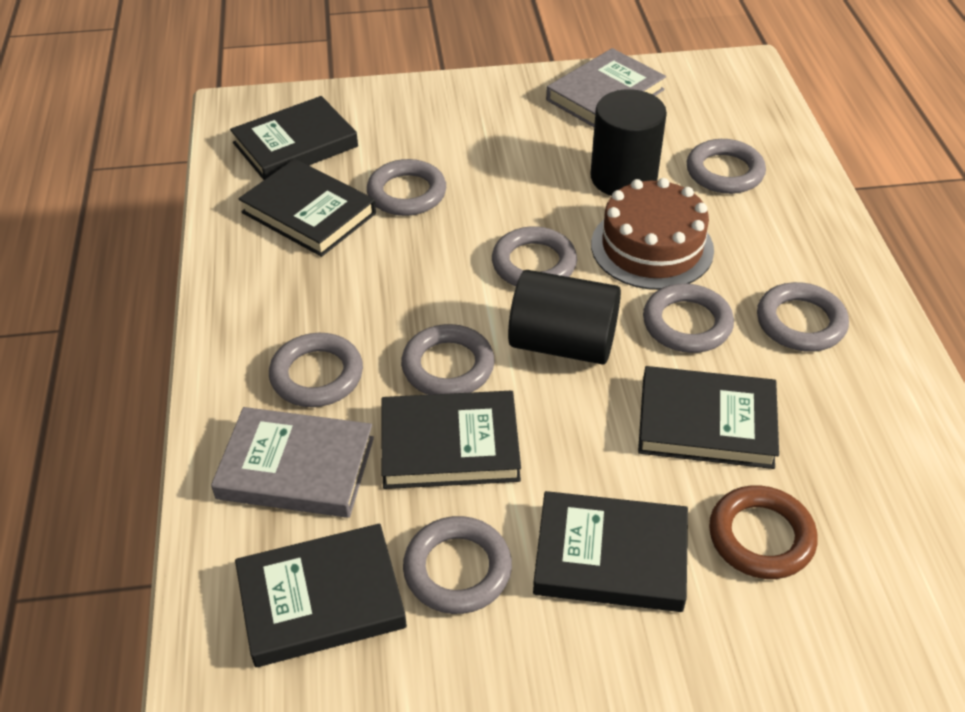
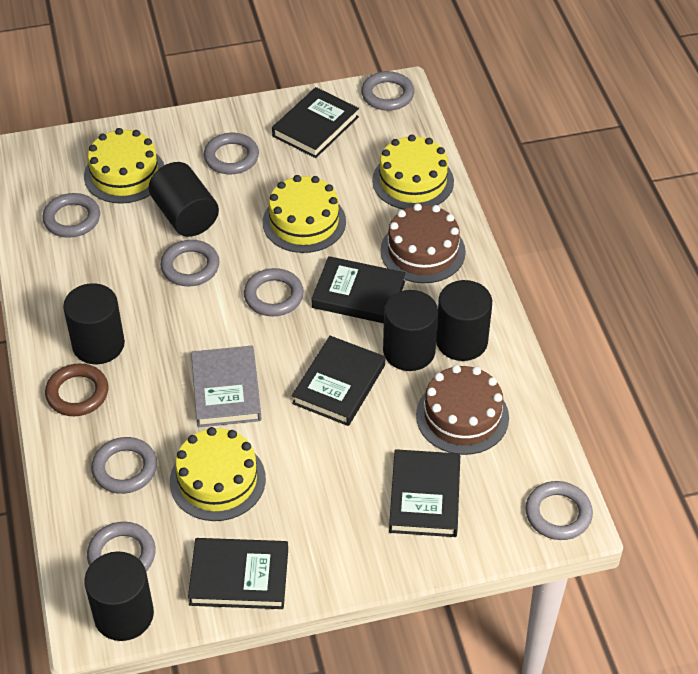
black book: [230,96,358,180] [235,524,407,667] [239,159,376,257] [381,391,521,489] [533,491,688,612] [638,366,779,469] = 6 -> [188,538,288,609] [272,87,359,158] [292,336,385,426] [312,256,406,323] [389,449,460,537] = 5
black cylinder: [508,270,621,365] [590,89,667,196] = 2 -> [63,283,125,364] [84,551,154,641] [149,162,219,237] [383,290,438,371] [436,280,492,361] = 5
brown cake: [591,178,714,290] = 1 -> [381,203,466,283] [416,365,509,455] = 2
grey book: [211,407,374,518] [546,48,666,127] = 2 -> [191,346,262,427] = 1
yellow cake: none = 0 -> [84,128,164,204] [170,427,266,521] [263,175,346,253] [372,134,454,210] = 4

